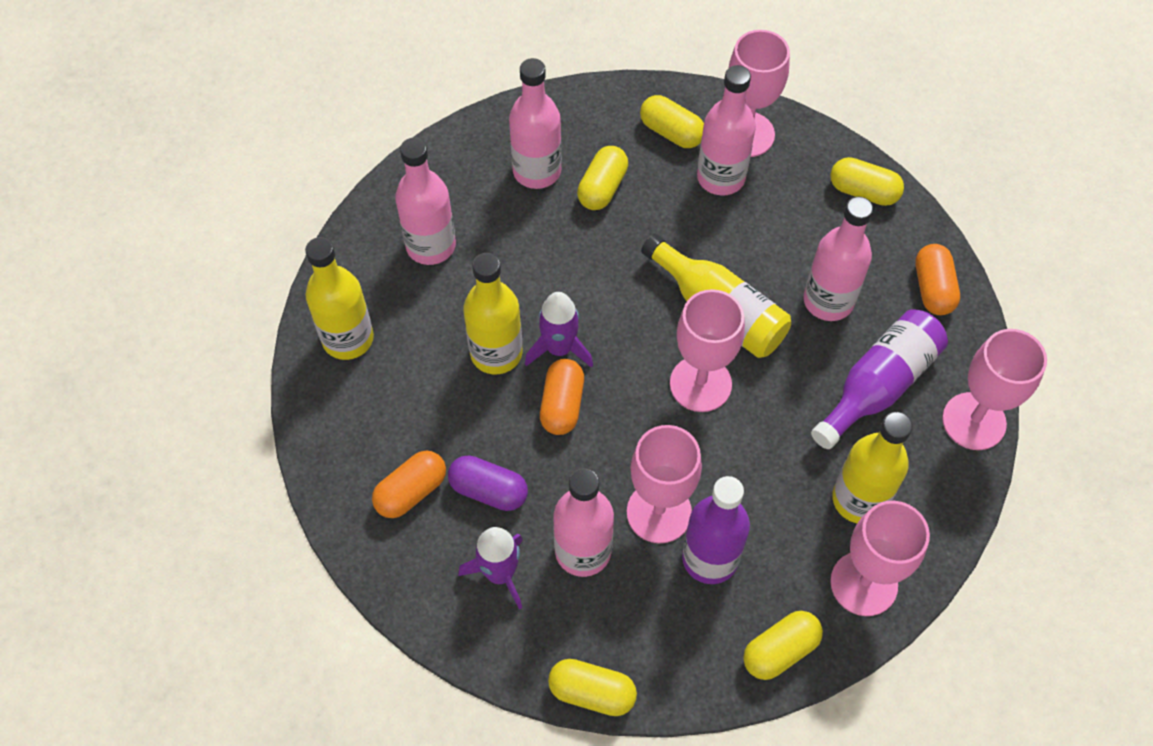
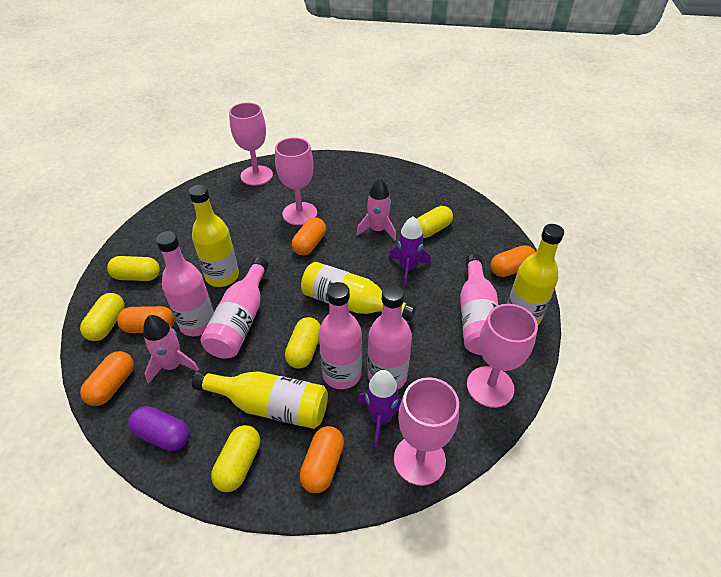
orange capsule: [372,451,446,518] [540,359,584,435] [915,244,960,315] = 3 -> [80,351,134,406] [117,306,175,333] [291,217,326,256] [299,426,344,493] [490,245,536,277] = 5
pink goblet: [627,425,702,543] [670,289,745,412] [729,30,790,157] [830,501,930,616] [942,329,1047,450] = 5 -> [229,102,273,186] [275,137,317,225] [394,377,459,486] [467,304,538,408] = 4
pink rocket: none = 0 -> [143,315,199,384] [356,178,396,240] = 2
purple bottle: [682,476,750,584] [811,309,948,449] = 2 -> none = 0

